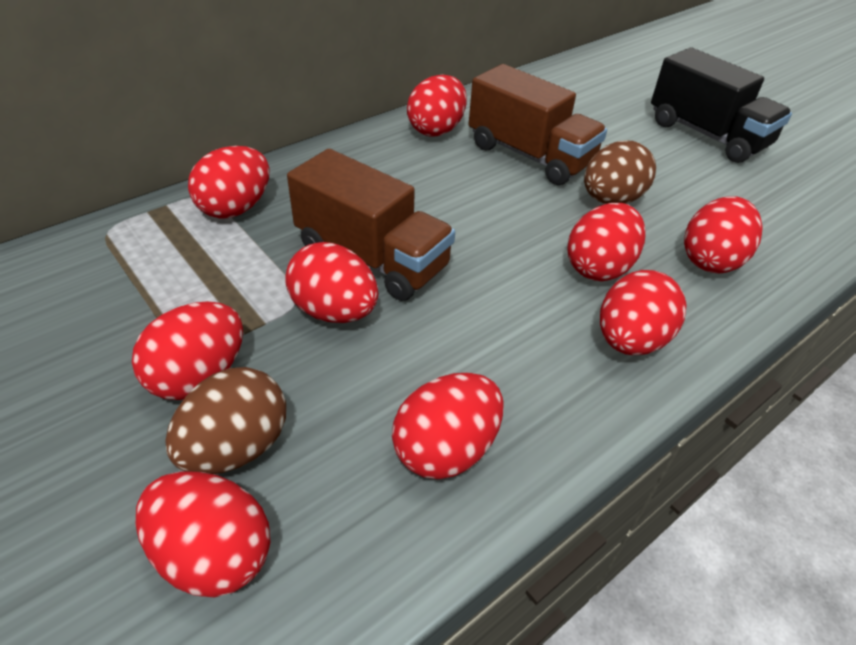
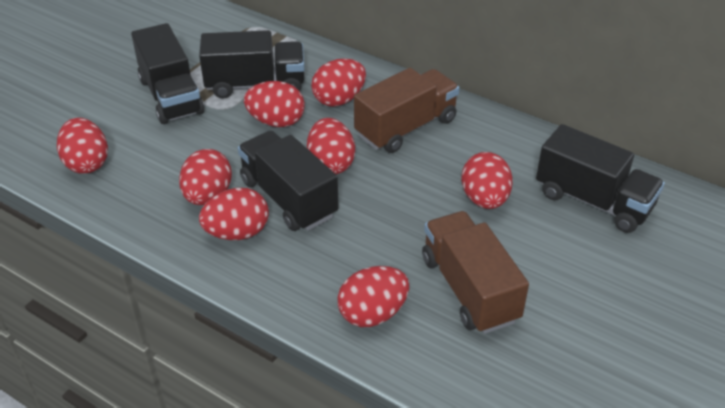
black truck: [651,47,792,163] = 1 -> [131,23,204,124] [199,30,305,99] [238,131,339,231] [536,124,665,233] = 4
brown egg: [165,367,286,474] [584,141,656,204] = 2 -> none = 0
red egg: [132,301,243,400] [135,472,270,598] [188,146,269,219] [285,242,378,323] [392,373,504,479] [407,74,467,137] [568,203,646,281] [600,270,687,355] [684,196,763,273] = 9 -> [57,118,108,174] [179,149,232,205] [199,188,269,240] [244,81,305,127] [307,118,355,174] [311,58,366,106] [338,266,409,327] [461,152,513,209] = 8

